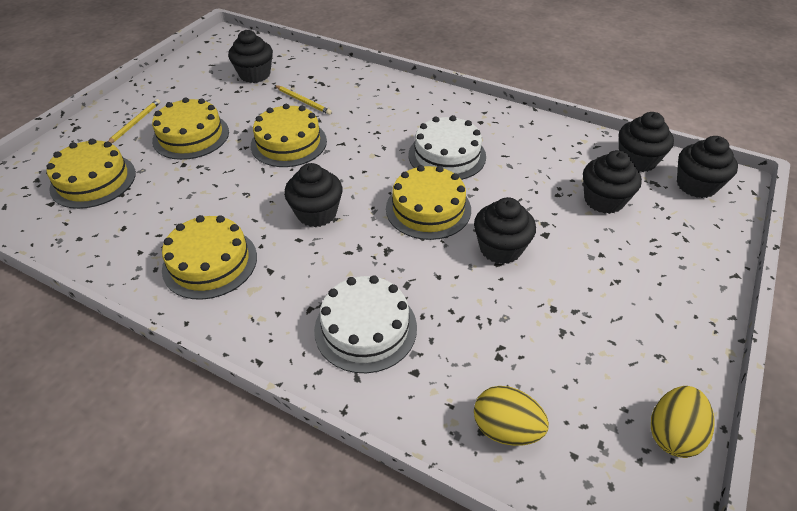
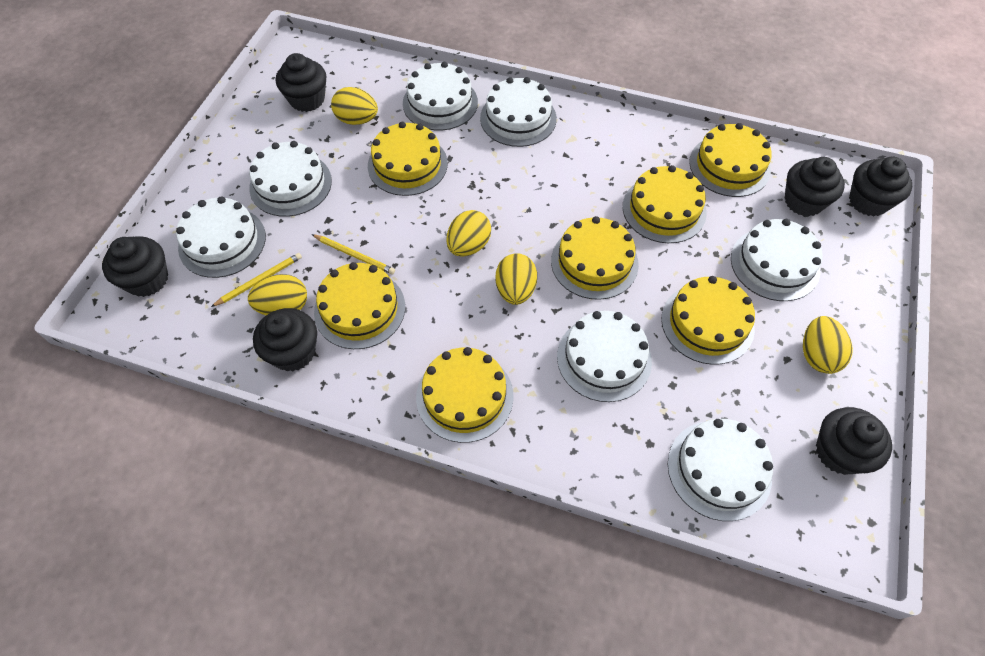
white cake: [314,275,417,373] [409,115,486,180] = 2 -> [176,196,266,278] [249,141,332,217] [403,62,478,130] [480,77,557,147] [557,311,652,402] [668,419,773,521] [731,219,822,301] = 7
yellow cake: [46,139,136,209] [152,97,229,160] [162,215,257,300] [251,104,327,167] [386,165,471,240] = 5 -> [314,262,405,349] [368,122,448,196] [416,347,513,443] [551,216,639,300] [623,165,707,243] [661,276,755,365] [689,123,772,197] = 7
yellow egg: [474,386,549,446] [651,386,715,458] = 2 -> [248,274,307,315] [331,87,378,125] [446,210,491,257] [495,253,537,305] [803,316,853,374] = 5

